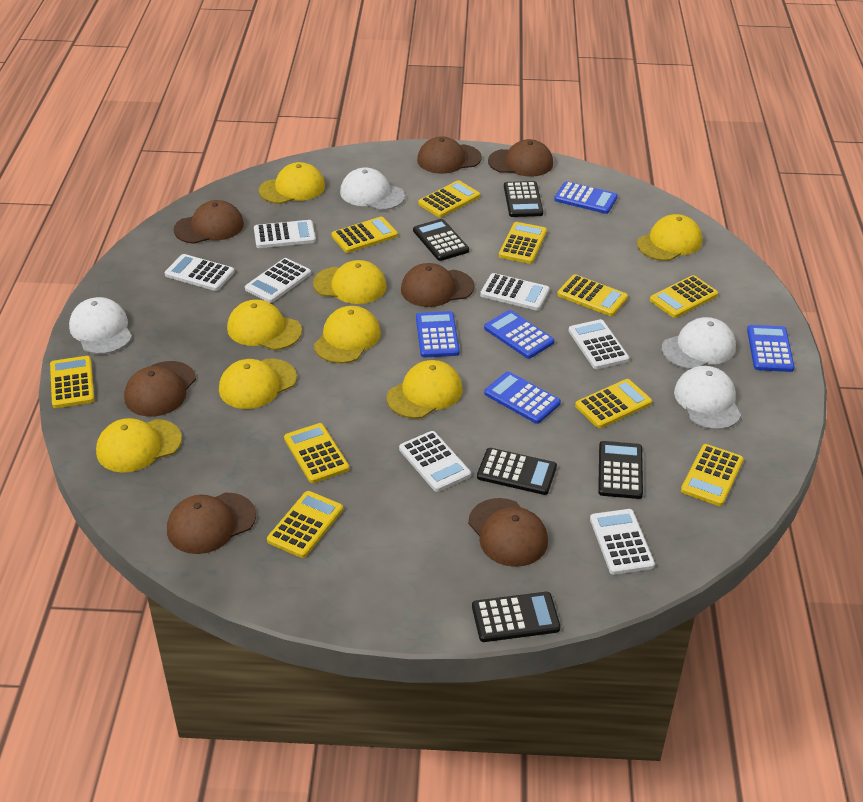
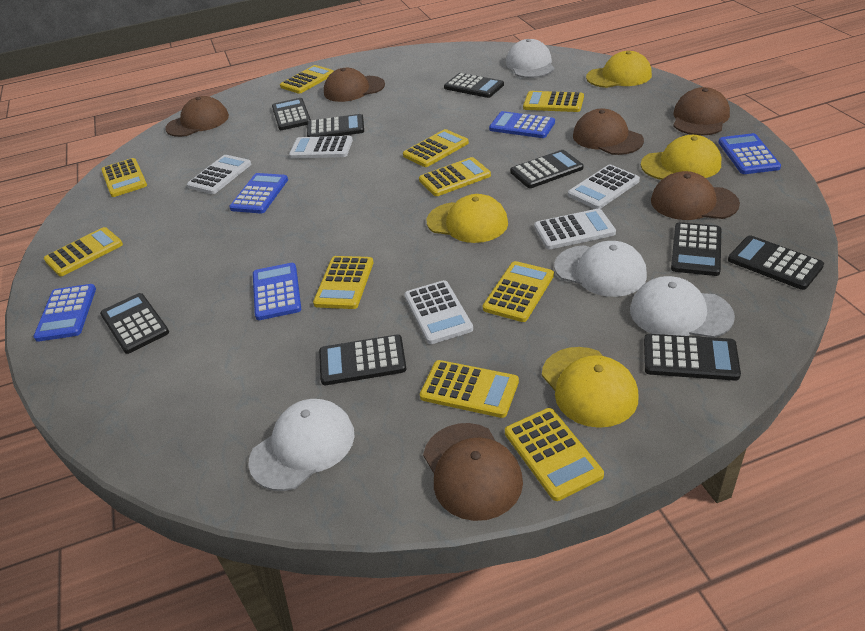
black calculator: [413,219,469,261] [472,592,560,642] [477,448,557,495] [504,181,543,217] [598,441,643,499] = 5 -> [100,293,169,354] [272,98,311,130] [307,114,364,137] [319,334,407,385] [444,73,504,98] [510,150,583,188] [644,334,741,381] [671,222,721,276] [728,235,824,290] = 9
brown cap: [124,361,196,417] [167,493,256,554] [174,200,244,244] [401,263,475,307] [417,136,482,174] [468,498,548,567] [488,139,553,177] = 7 -> [165,96,229,137] [324,68,385,102] [423,423,523,521] [573,109,644,155] [651,171,740,220] [673,87,730,136] = 6
white calculator: [165,254,235,291] [245,258,311,303] [254,220,316,248] [399,431,471,492] [480,273,550,310] [568,319,629,369] [590,509,655,575] = 7 -> [187,155,251,194] [289,136,353,159] [404,280,473,344] [534,209,616,249] [568,165,640,209] = 5
yellow cap: [96,418,182,472] [219,359,297,409] [227,300,302,350] [259,162,325,204] [313,260,387,304] [314,306,381,363] [387,360,463,419] [637,214,702,261] = 8 -> [427,194,508,243] [542,347,639,428] [586,51,652,88] [641,135,721,180] = 4

